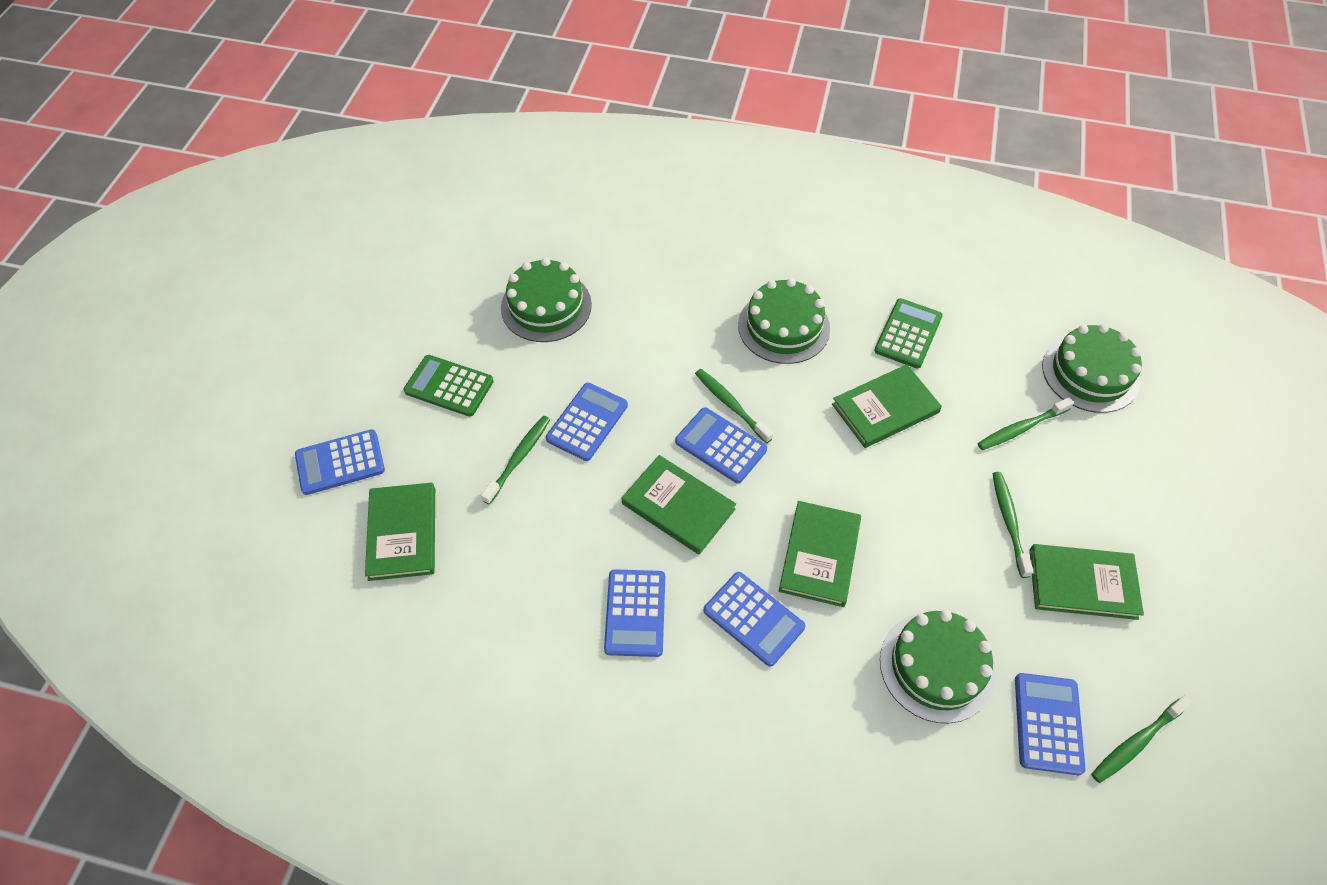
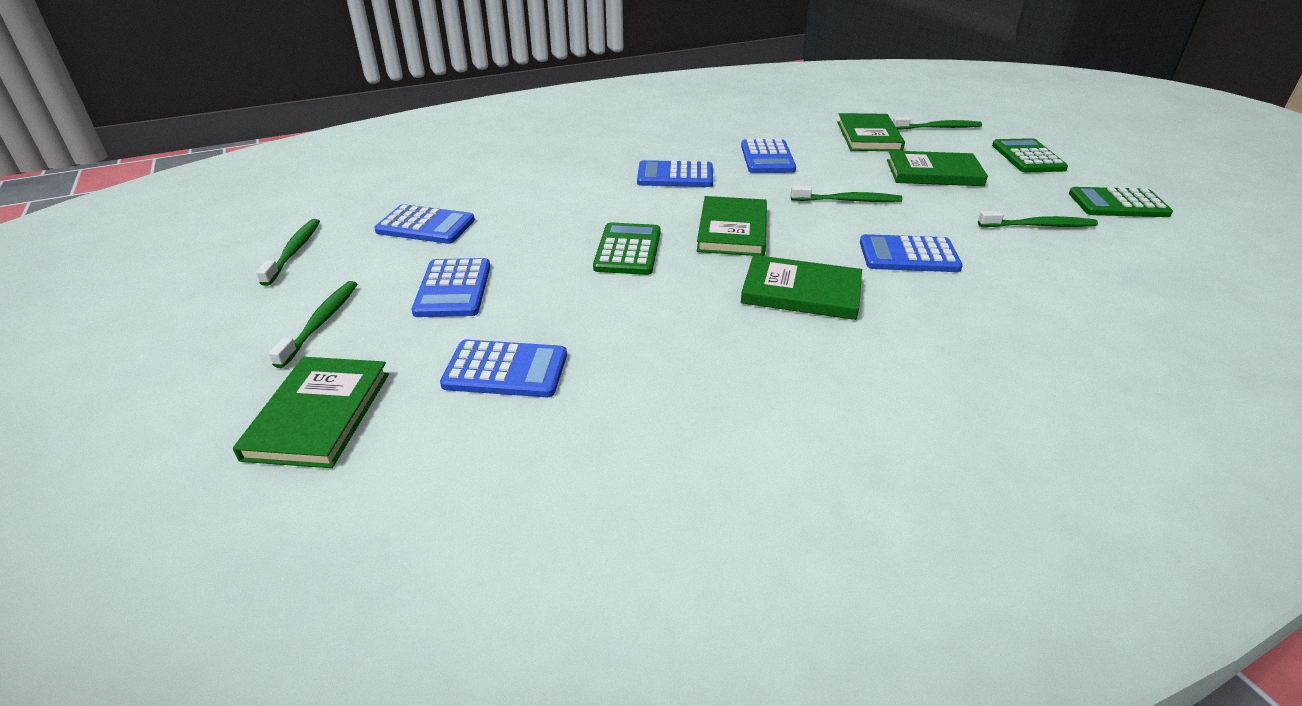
green cake: [501,258,592,342] [738,278,830,364] [880,610,995,724] [1042,324,1142,413] = 4 -> none = 0
green calculator: [404,355,494,417] [874,298,943,368] = 2 -> [593,222,661,275] [992,138,1068,172] [1069,187,1173,217] = 3

